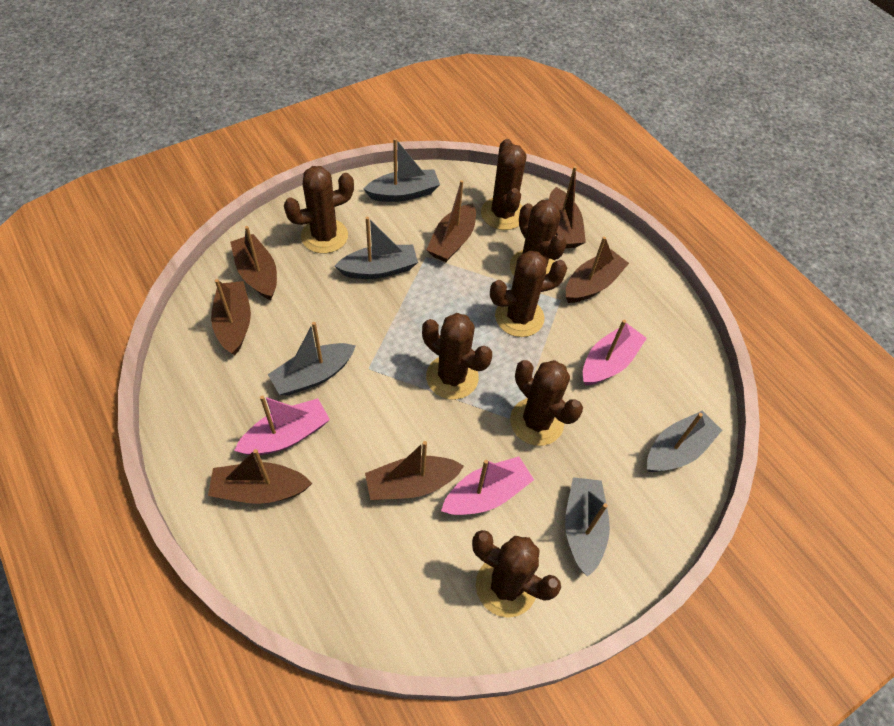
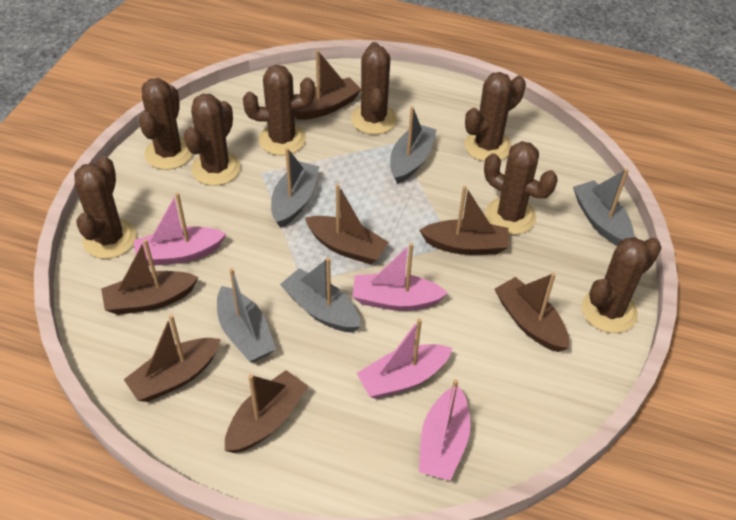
brown cactus: [284,166,354,253] [422,313,492,400] [472,530,561,618] [481,139,527,230] [490,251,567,337] [510,200,567,276] [510,360,583,446] = 7 -> [74,156,136,259] [139,78,192,170] [184,94,241,186] [243,65,315,155] [351,42,397,135] [464,72,526,162] [484,141,558,235] [582,237,661,333] = 8
pink boat: [234,395,330,456] [441,457,534,515] [583,320,647,386] = 3 -> [134,192,226,266] [352,243,448,311] [357,318,452,399] [419,379,470,481] = 4

